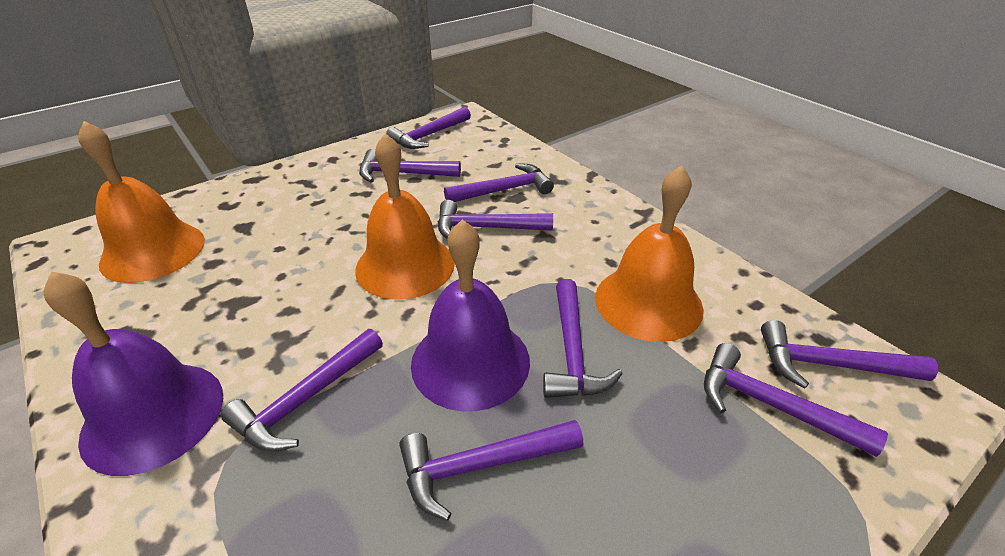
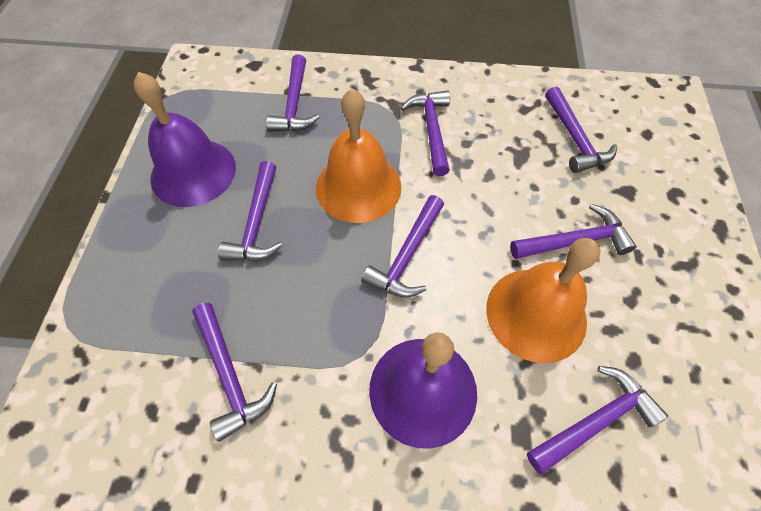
orange bell: [78,121,205,283] [355,133,455,300] [595,165,704,342] = 3 -> [316,88,401,223] [486,238,601,363] = 2
purple hammer: [221,329,383,451] [359,149,461,183] [386,107,471,149] [399,420,583,521] [438,200,553,239] [444,163,554,202] [543,279,623,398] [704,343,888,457] [761,320,938,388] = 9 -> [192,303,277,441] [218,161,283,261] [266,55,320,132] [361,195,444,298] [401,90,450,176] [510,204,636,259] [527,366,668,475] [545,87,617,173] = 8

